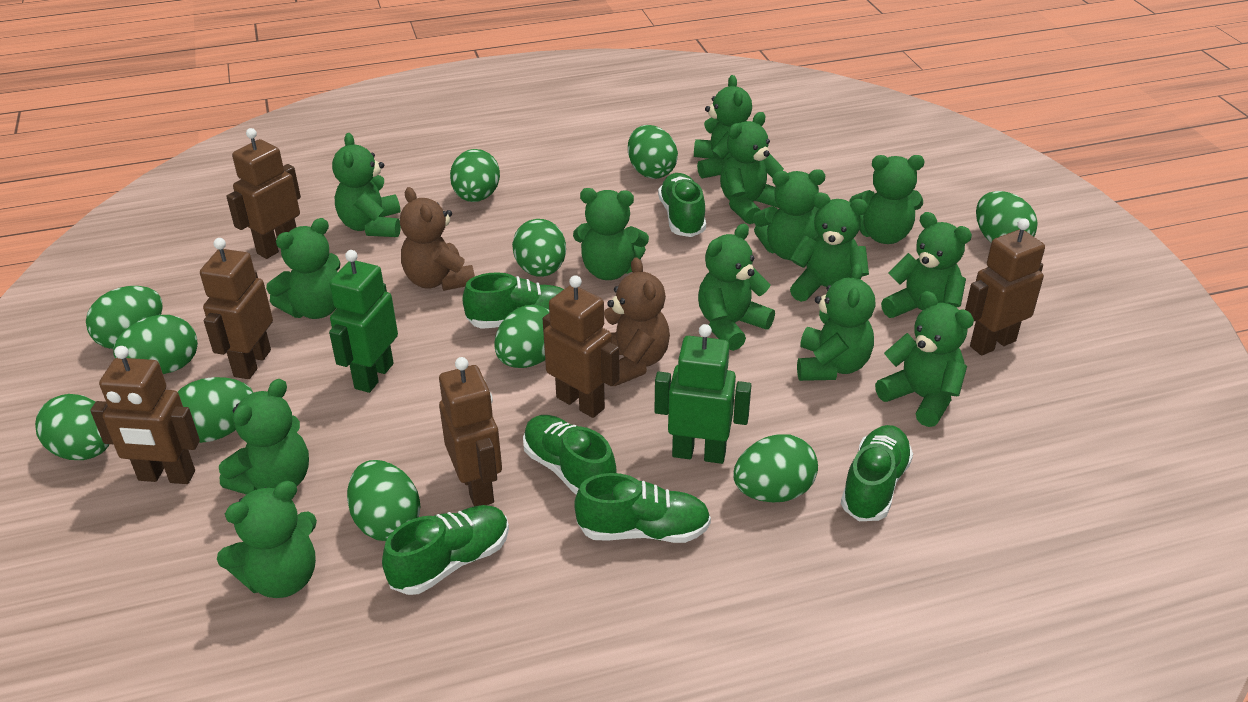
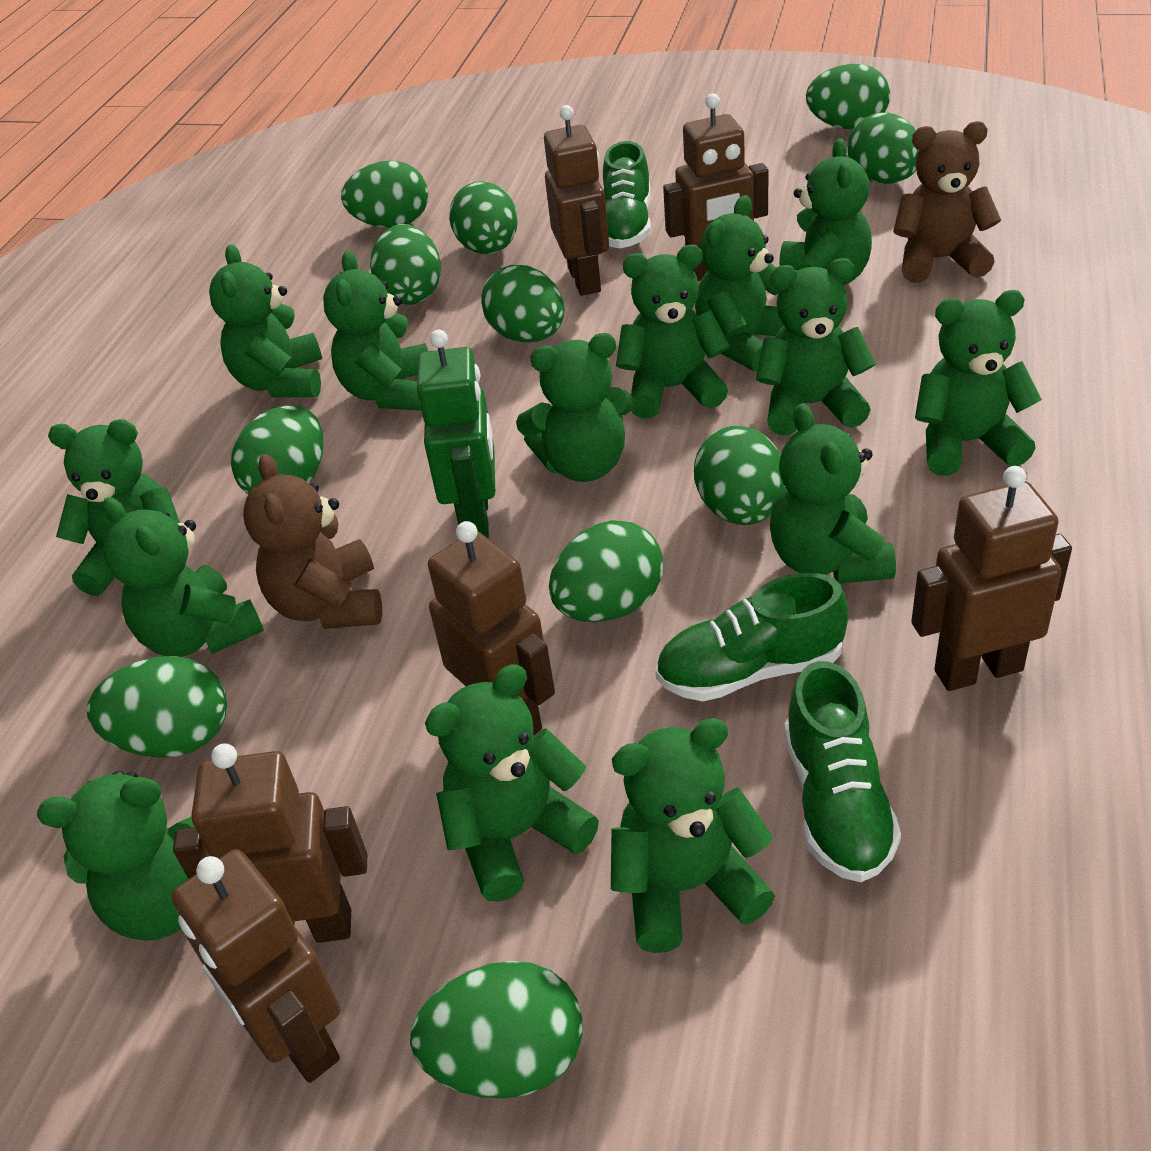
green robot: [329,250,398,393] [655,324,751,464] = 2 -> [417,330,495,538] = 1
green shoe: [382,505,509,595] [462,272,564,329] [523,415,616,495] [574,473,711,543] [658,173,706,237] [841,425,913,521] = 6 -> [603,141,651,249] [655,573,849,701] [784,661,901,882] = 3

